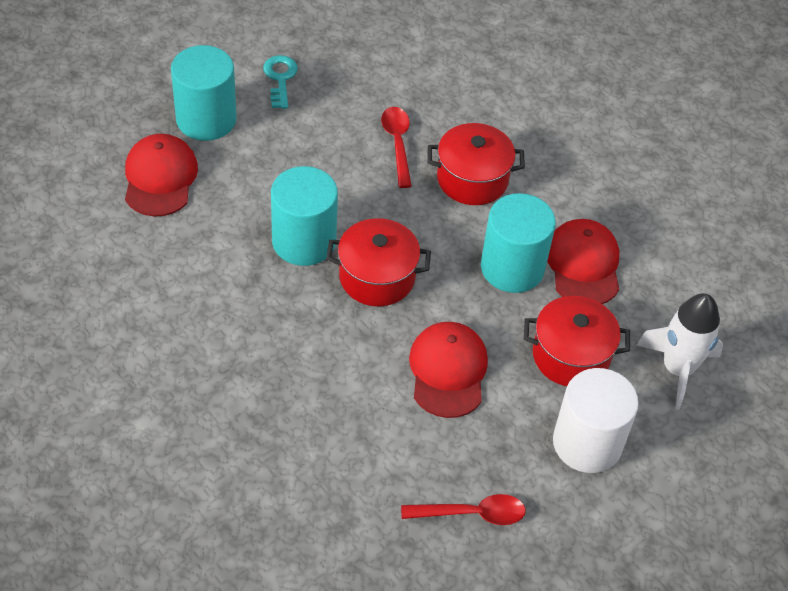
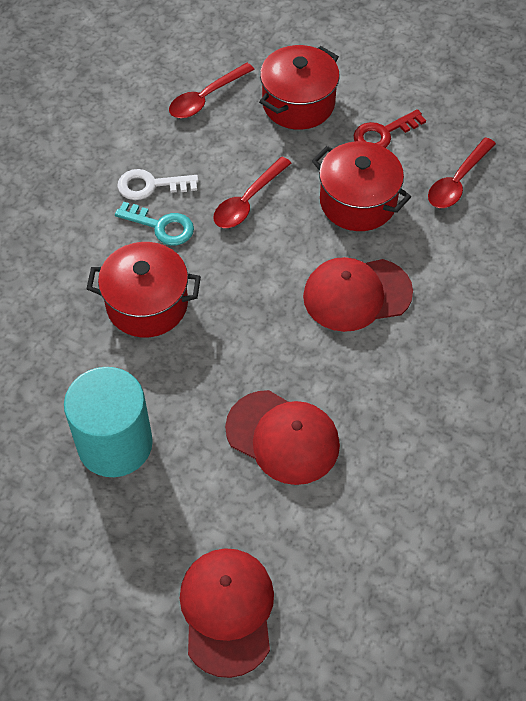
red key: none = 0 -> [353,109,426,148] = 1
red spoon: [381,107,412,188] [401,494,526,525] = 2 -> [169,63,255,118] [213,157,291,228] [428,137,496,208] = 3
turquoise cylinder: [171,45,237,141] [271,166,338,266] [481,193,556,293] = 3 -> [64,367,153,477] = 1
white cylinder: [553,368,639,473] = 1 -> none = 0
white key: none = 0 -> [117,169,198,200] = 1
white rocket: [637,293,723,410] = 1 -> none = 0

